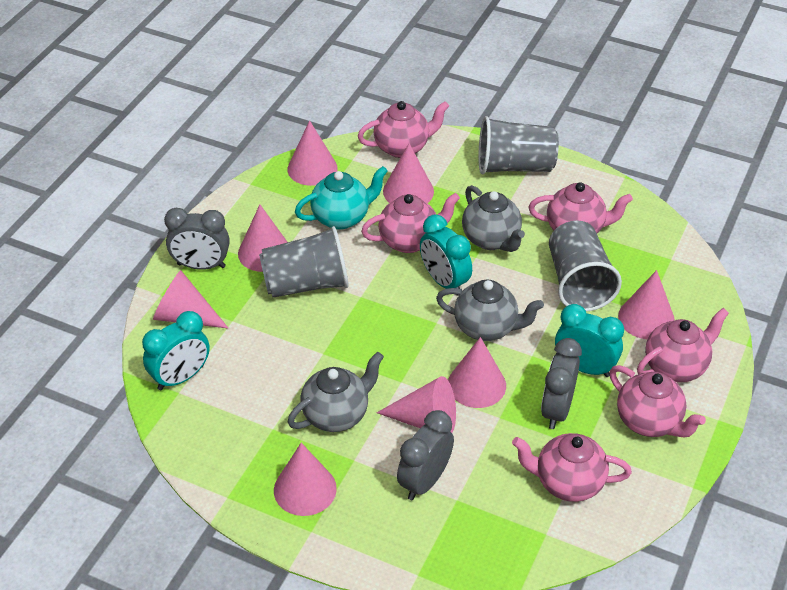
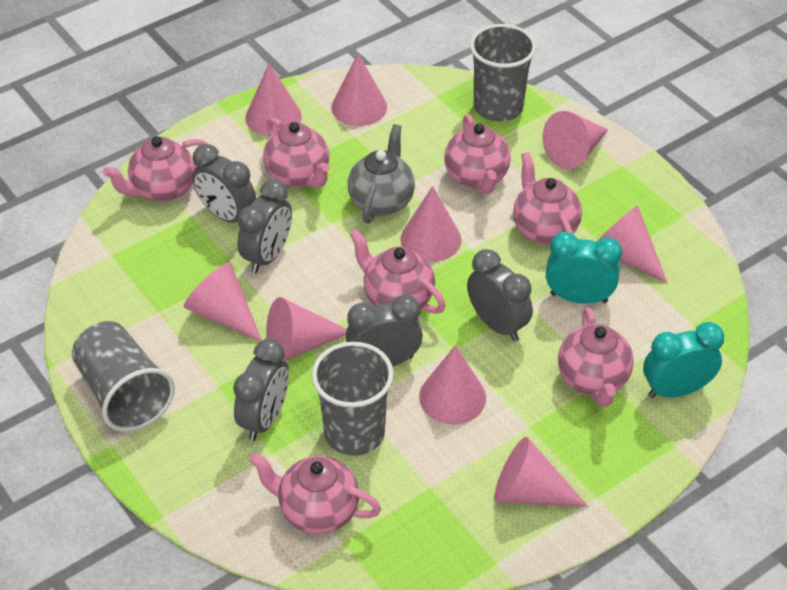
grey clock: [164,208,230,270] [397,410,454,500] [541,338,582,429] = 3 -> [192,144,256,223] [233,339,289,441] [238,180,292,273] [346,295,423,367] [467,249,533,341] = 5
grey teapot: [288,352,384,432] [436,280,544,341] [462,185,525,252] = 3 -> [348,124,415,224] = 1
pink cone: [153,270,229,329] [238,205,287,272] [274,443,337,516] [287,120,338,186] [377,376,456,433] [383,143,434,203] [448,337,506,408] [618,270,675,339] = 8 -> [184,263,262,341] [246,63,302,136] [266,297,347,361] [331,54,387,126] [401,186,462,262] [419,345,486,424] [494,437,589,507] [543,111,608,169] [599,206,668,283] = 9
pink teapot: [358,101,449,158] [361,193,460,253] [512,433,632,502] [529,182,633,233] [609,365,706,437] [637,308,729,382] = 6 -> [103,136,207,202] [249,453,381,534] [263,117,330,188] [350,229,446,314] [444,114,511,194] [513,152,582,244] [558,307,634,407] = 7
turquoise clock: [142,311,210,390] [420,214,472,296] [555,304,624,377] = 3 -> [546,232,622,304] [643,322,724,398] = 2
turquoise teapot: [295,166,388,230] = 1 -> none = 0

